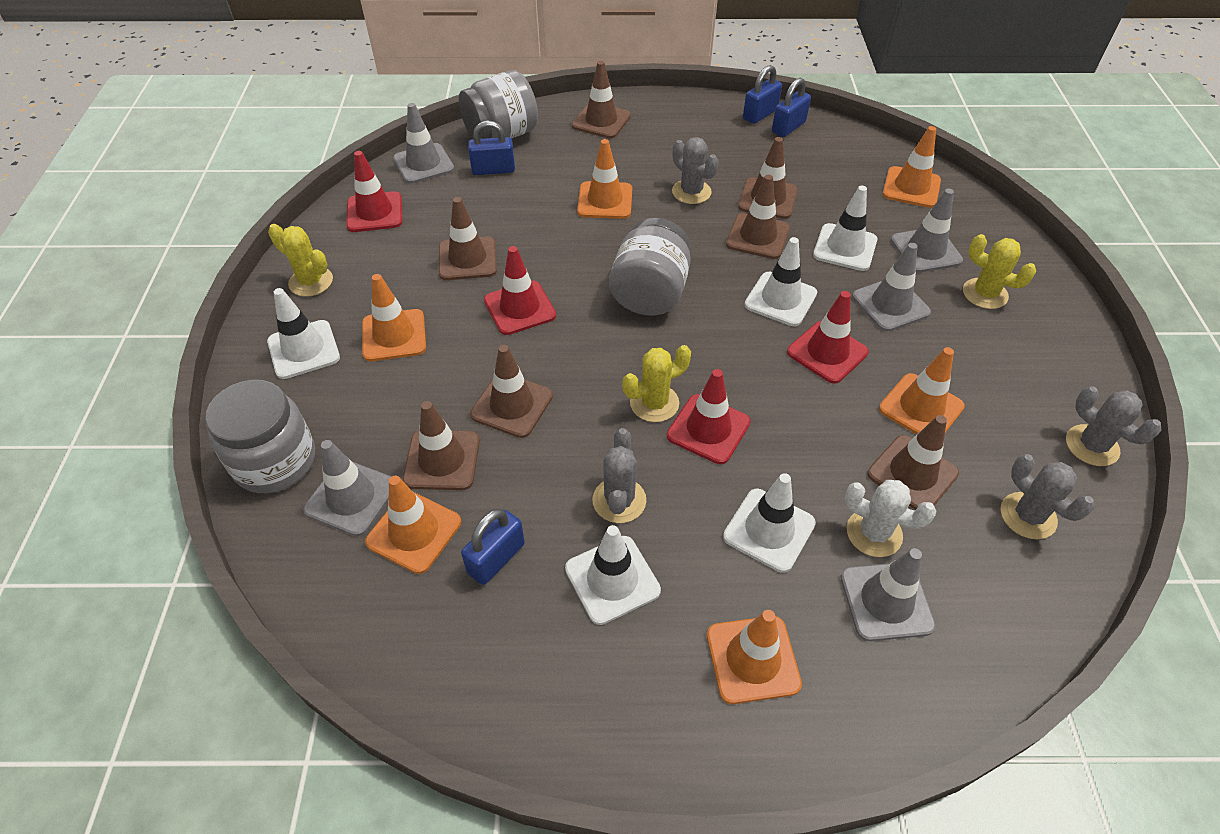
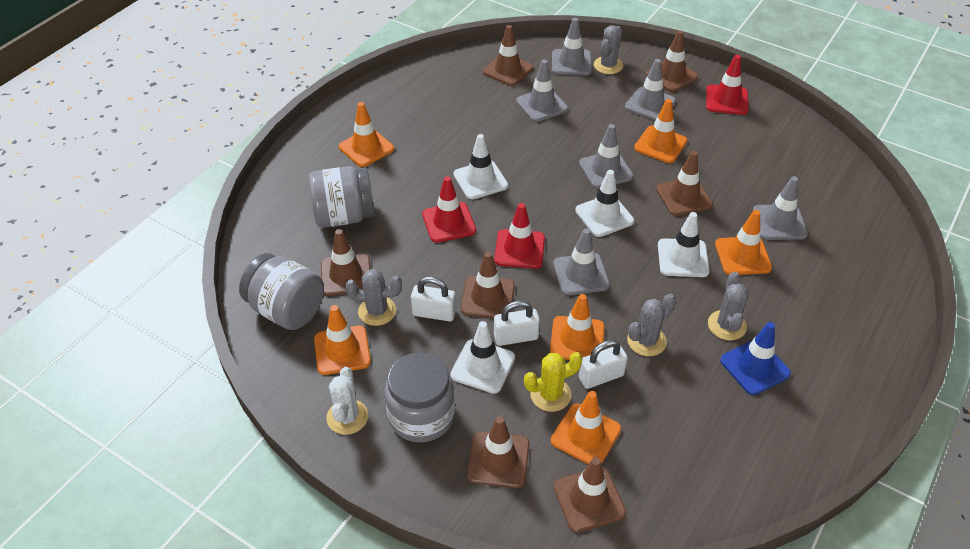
blue padlock: [461,509,525,585] [468,120,515,175] [743,65,782,124] [772,78,811,137] = 4 -> none = 0
blue traffic cone: none = 0 -> [720,322,791,395] = 1
grey traffic cone: [303,440,392,536] [393,103,454,184] [841,548,936,641] [852,243,931,332] [891,188,963,273] = 5 -> [516,60,568,122] [552,18,592,75] [553,228,610,296] [579,124,634,188] [625,59,676,121] [753,176,808,240] = 6
red traffic cone: [346,151,402,232] [484,246,556,335] [667,369,751,464] [787,291,869,384] = 4 -> [422,176,476,243] [494,203,545,269] [706,55,749,115] = 3
white padlock: none = 0 -> [411,276,456,322] [494,300,540,346] [579,340,628,389] = 3
white traffic cone: [267,288,340,379] [565,525,661,625] [723,473,816,573] [744,237,817,326] [813,186,877,271] = 5 -> [451,321,515,394] [454,134,508,199] [575,170,634,237] [658,212,710,277] = 4
yellow cactus: [268,224,333,297] [622,345,691,422] [963,234,1036,309] = 3 -> [524,352,583,412] = 1

